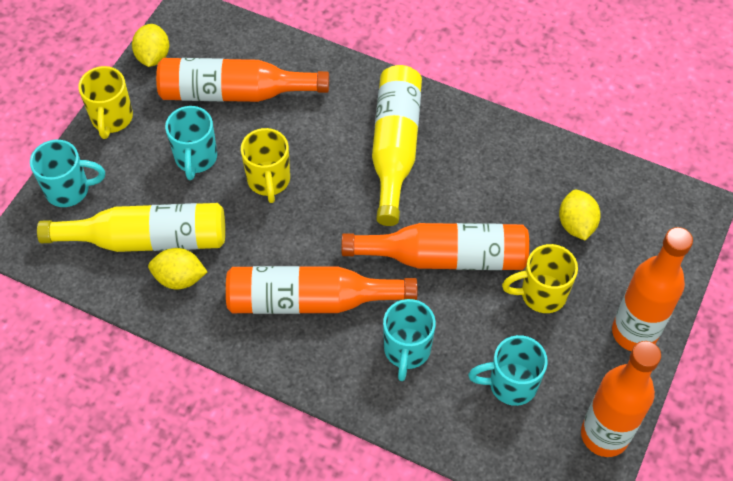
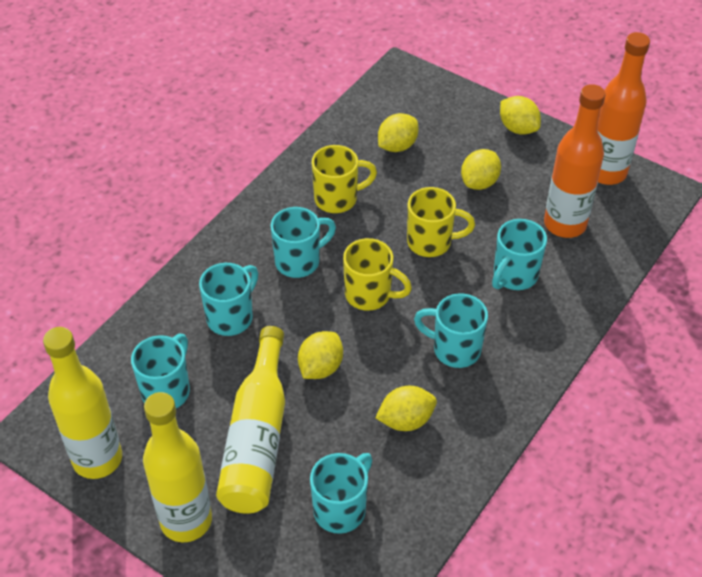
orange bottle: [156,58,329,102] [226,266,417,314] [341,223,529,270] [581,341,661,457] [612,227,693,351] = 5 -> [544,84,606,238] [597,32,650,185] = 2
turquoise mug: [30,140,105,207] [165,106,217,180] [383,299,436,381] [468,335,548,406] = 4 -> [131,334,190,408] [199,263,258,336] [270,207,336,278] [310,453,372,534] [414,293,488,368] [492,219,547,290] = 6
yellow bottle: [37,203,225,252] [372,65,422,226] = 2 -> [43,327,122,479] [143,392,212,543] [216,326,285,514] = 3
yellow lemon: [132,24,169,67] [148,248,207,289] [559,190,601,240] = 3 -> [298,331,343,379] [375,386,437,431] [378,113,418,152] [461,149,501,190] [500,96,541,135] = 5

